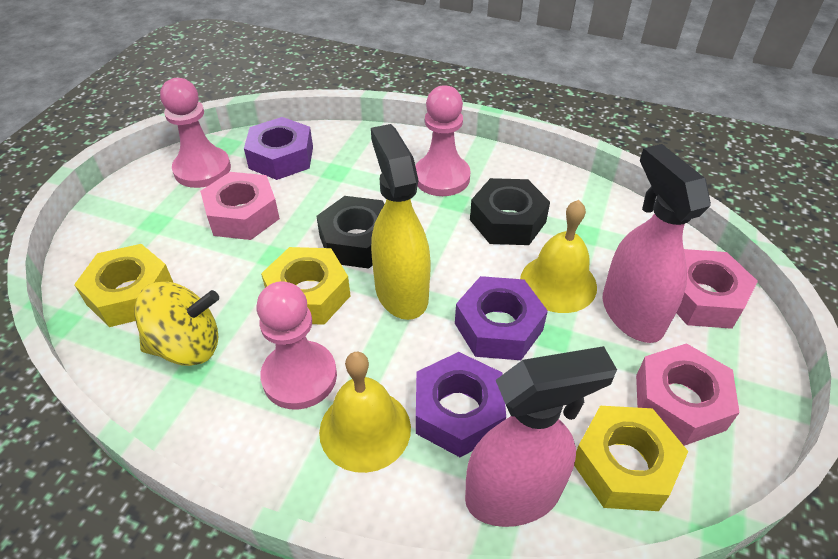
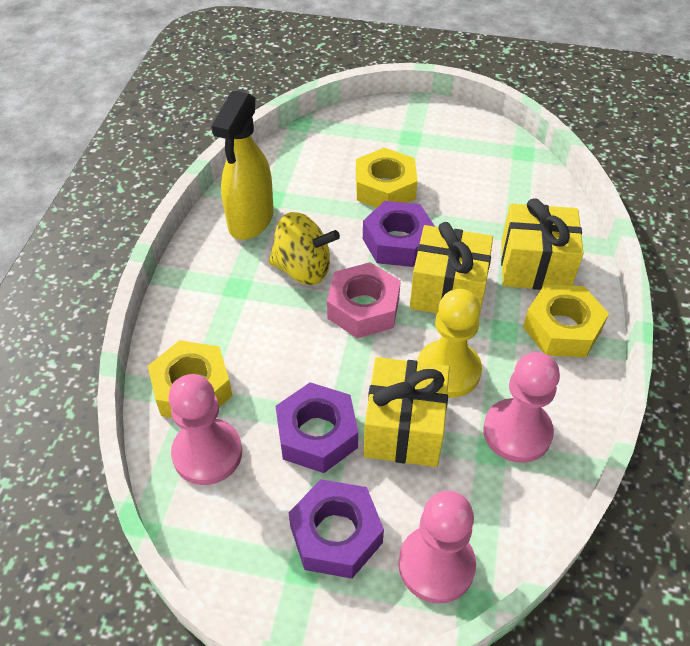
black nut: [316,196,385,269] [470,178,550,245] = 2 -> none = 0
pink nut: [200,172,280,240] [636,343,740,446] [676,249,758,329] = 3 -> [327,262,401,338] = 1
pink spray bottle: [465,346,617,527] [603,144,711,343] = 2 -> none = 0
yellow bell: [319,352,411,473] [520,200,597,313] = 2 -> none = 0
yellow gift: none = 0 -> [364,357,450,467] [410,222,493,313] [501,198,584,290] = 3
yellow pawn: none = 0 -> [417,289,482,398] = 1

